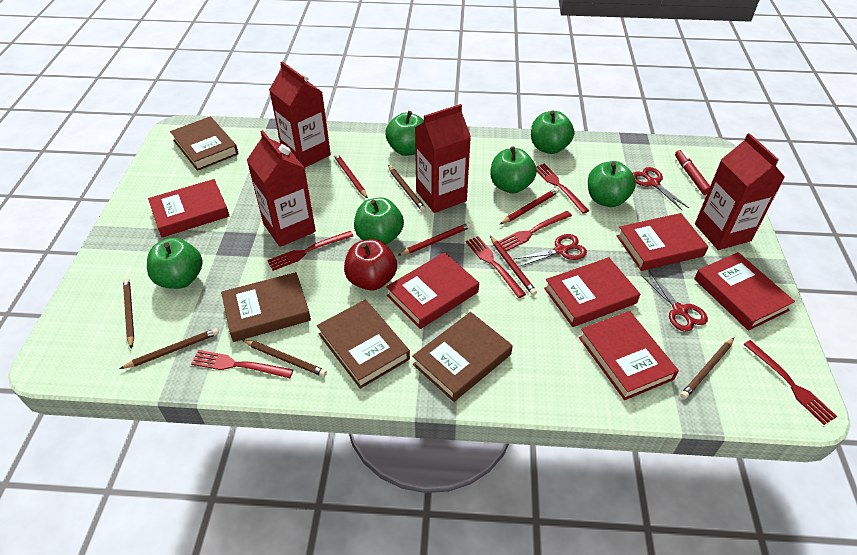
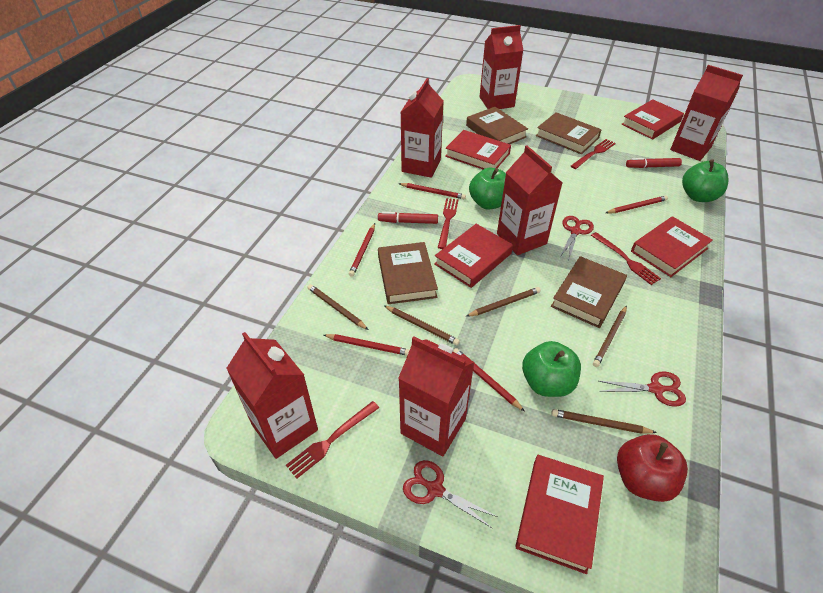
green apple: [147,238,202,289] [354,198,404,245] [385,111,424,156] [490,146,537,193] [531,111,574,154] [588,161,636,207] = 6 -> [469,168,506,210] [522,341,581,397] [682,159,729,202] = 3
red book: [148,179,229,237] [386,252,479,329] [544,257,640,327] [579,311,679,400] [617,213,708,271] [694,252,795,331] = 6 -> [434,224,513,288] [445,130,511,169] [515,455,604,574] [622,99,684,140] [631,216,713,277] = 5
red carton: [247,130,316,247] [269,61,331,168] [415,104,471,213] [695,133,785,250] = 4 -> [226,332,318,459] [398,336,474,456] [401,78,443,178] [480,25,523,109] [497,146,562,255] [670,65,743,161] = 6
red fork: [191,350,293,378] [267,231,353,271] [466,236,526,298] [499,211,572,251] [536,164,589,214] [743,340,837,425] = 6 -> [286,401,379,479] [438,198,458,249] [571,139,616,169] [591,232,661,285] = 4
red marker: [675,150,710,195] = 1 -> [378,212,438,224] [626,158,682,168] = 2
red pencil: [334,153,368,199] [398,222,471,256] [490,236,537,295] [500,188,559,224] = 4 -> [324,334,410,356] [349,223,375,277] [398,183,466,199] [453,348,525,412] [606,196,668,213] = 5

